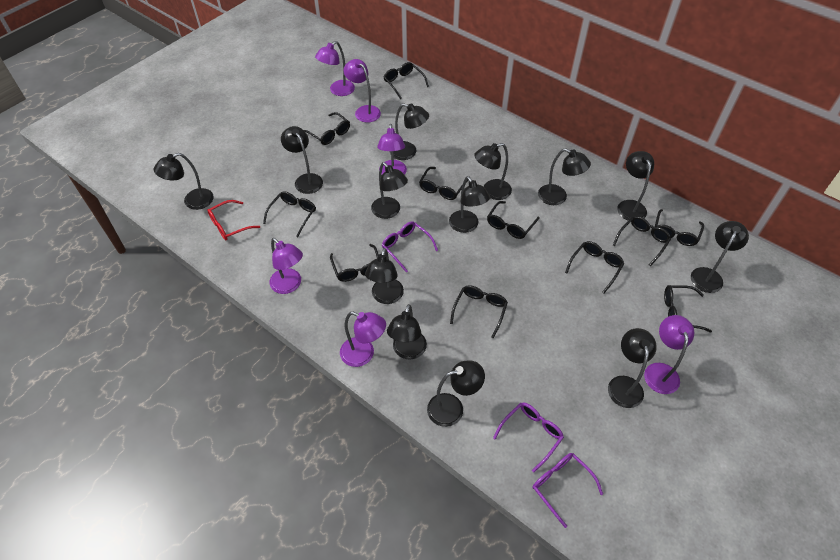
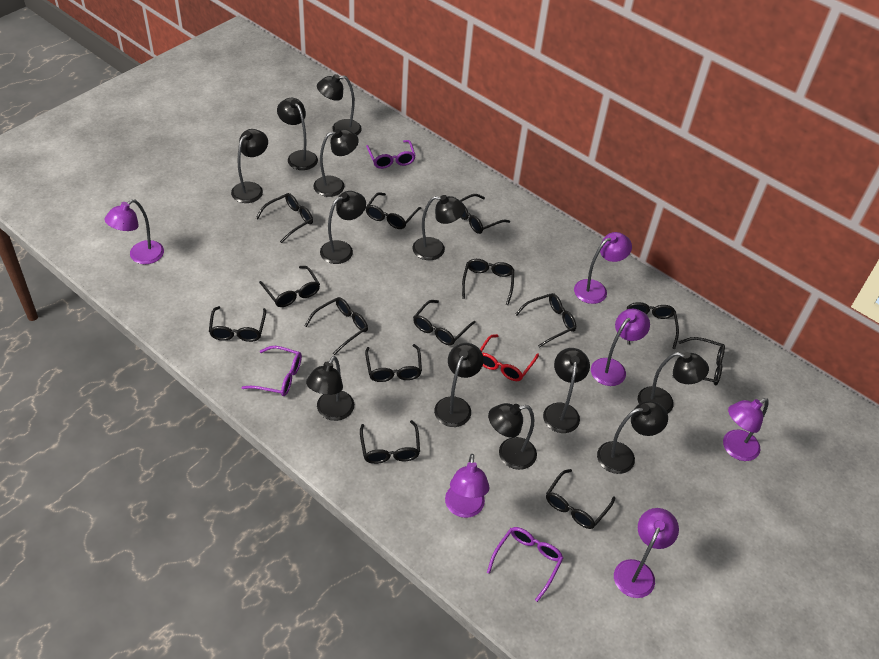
black glasses: [263,191,316,237] [304,112,350,145] [330,244,379,282] [384,62,429,99] [419,167,468,200] [450,285,508,338] [487,201,539,239] [565,241,624,293] [613,216,671,266] [655,209,704,246] [664,285,712,332] = 11 -> [209,306,266,342] [256,193,313,243] [259,266,320,307] [305,297,368,355] [360,420,420,464] [365,344,422,382] [366,192,422,229] [413,300,476,346] [460,194,510,234] [462,259,514,305] [515,293,576,348] [546,469,615,529] [627,302,679,349] [673,337,725,385] = 14
black lamp: [154,153,214,210] [281,126,323,194] [365,248,404,304] [371,162,408,219] [387,304,427,359] [390,103,429,160] [427,360,485,427] [449,176,490,233] [474,143,512,200] [538,148,591,205] [608,328,657,408] [617,151,654,221] [691,221,749,293] = 13 -> [231,129,268,203] [277,98,318,170] [306,356,354,421] [313,129,359,197] [317,74,362,135] [320,191,366,264] [413,195,465,260] [434,343,484,427] [488,403,537,470] [543,348,590,433] [597,401,668,474] [638,352,709,414] = 12

